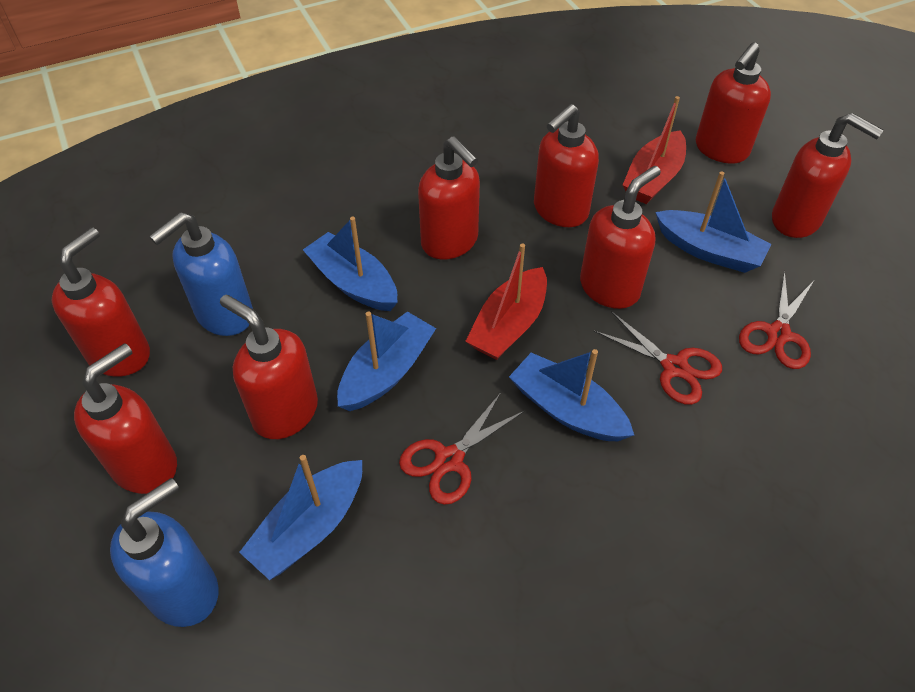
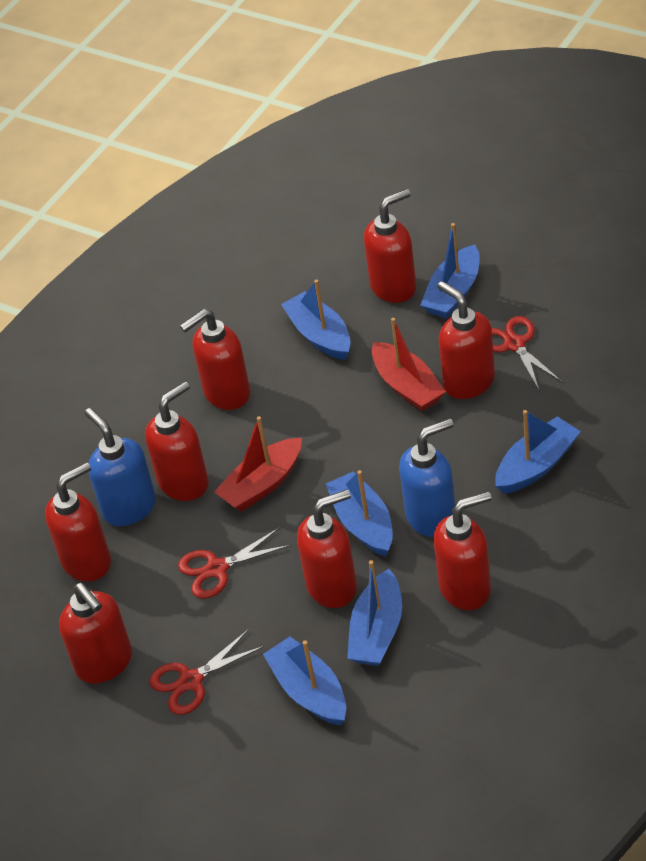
blue boat: [239,455,362,580] [303,216,397,311] [337,311,436,411] [509,349,634,441] [655,171,772,273] = 5 -> [263,636,346,725] [281,280,351,360] [326,470,393,557] [347,560,402,666] [420,223,480,318] [495,410,581,494] = 6

